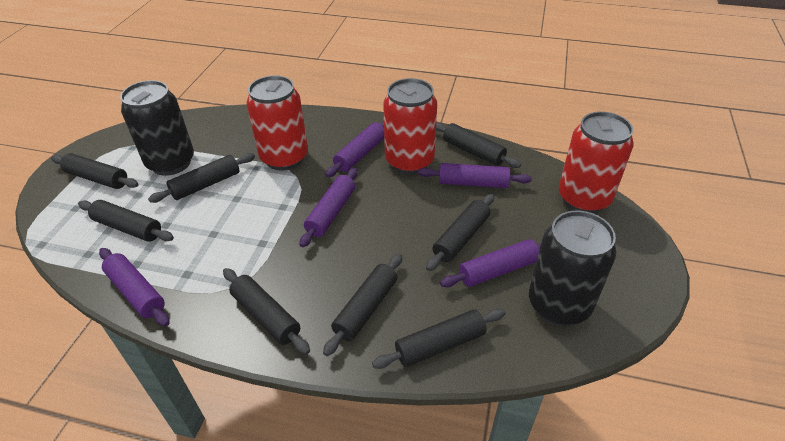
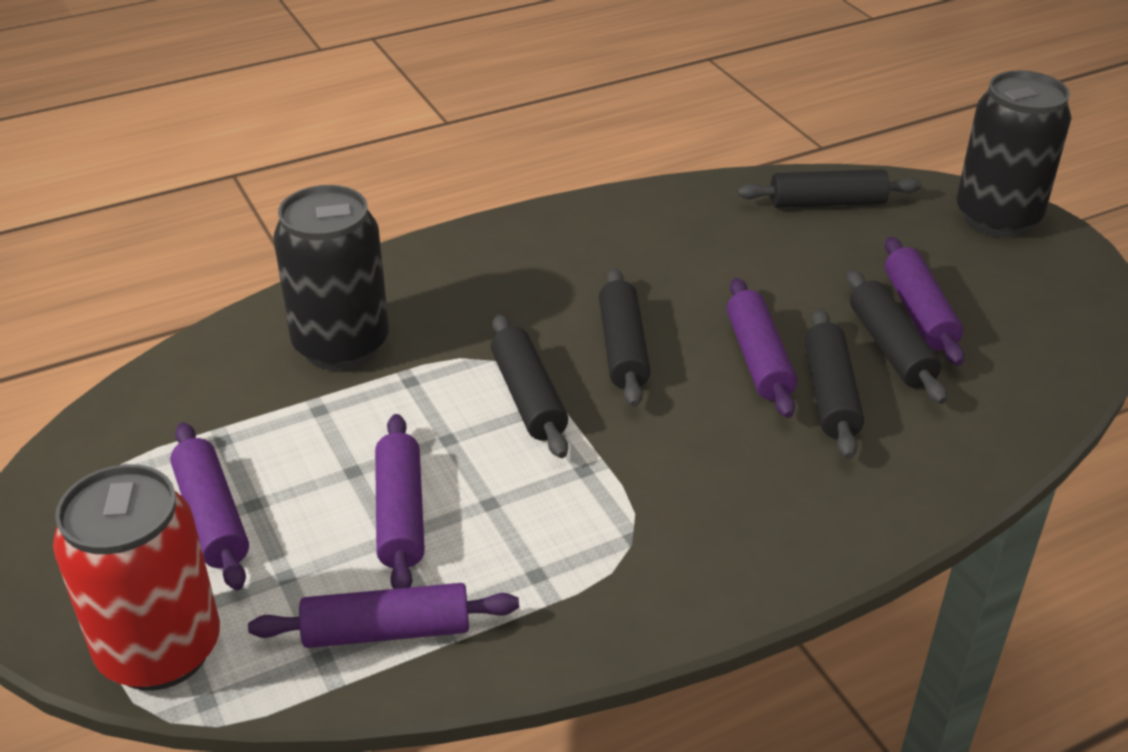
black rolling pin: [51,153,139,189] [78,200,174,242] [148,153,255,203] [223,268,310,354] [323,254,402,356] [372,308,505,369] [426,194,494,271] [436,122,521,168] = 8 -> [491,314,568,458] [599,268,651,407] [738,169,922,208] [805,309,864,459] [846,270,947,404] = 5
red can: [247,75,308,170] [383,78,437,174] [559,112,633,213] = 3 -> [53,464,220,691] = 1

